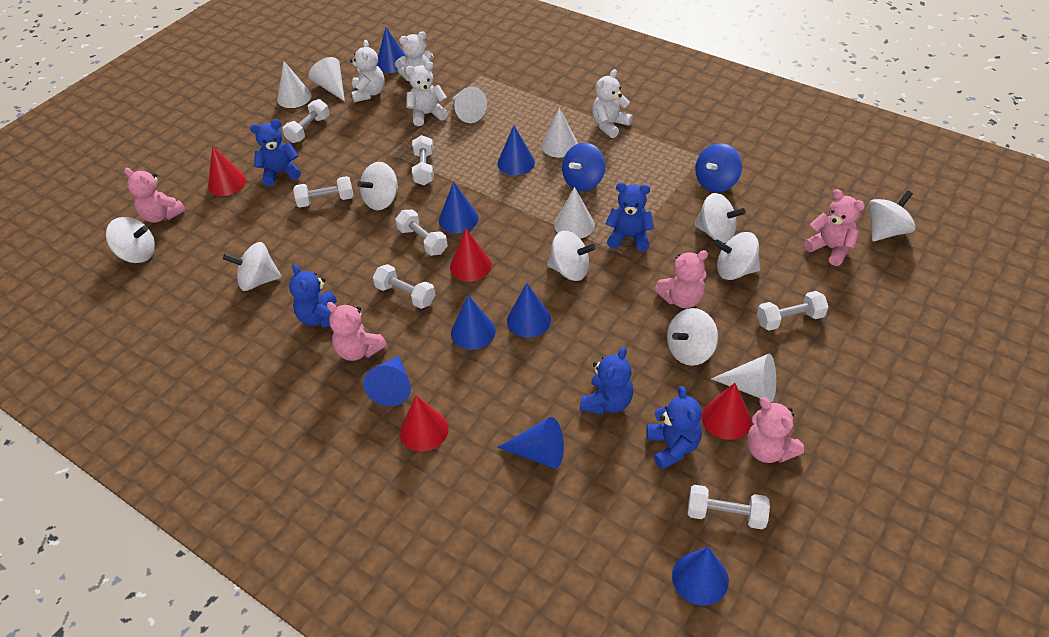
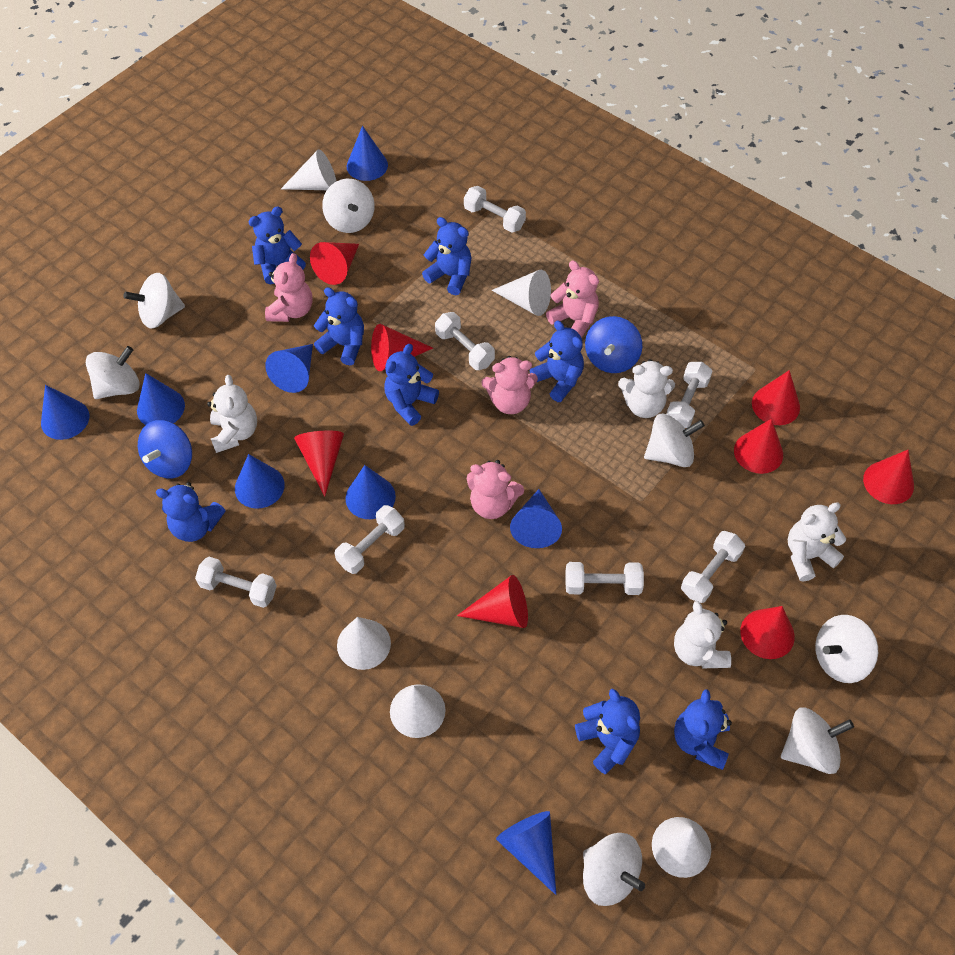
blue teddy bear: [250,119,301,186] [289,264,337,328] [580,347,633,415] [605,183,654,251] [647,386,702,469] = 5 -> [156,482,226,542] [248,206,306,284] [314,287,364,365] [384,344,439,426] [422,217,471,295] [530,320,584,402] [575,689,640,774] [674,689,732,770] = 8
pink teddy bear: [124,168,186,223] [327,302,387,361] [654,250,708,308] [747,397,804,463] [804,189,865,266] = 5 -> [265,253,312,322] [467,460,524,519] [482,356,538,414] [546,261,599,338] = 4
red cone: [208,146,246,196] [400,395,449,451] [450,229,492,281] [702,383,752,440] = 4 -> [294,430,344,497] [310,242,359,285] [371,324,433,371] [457,575,528,628] [734,419,783,474] [740,606,795,659] [752,370,800,425] [863,450,914,504] = 8
white cone: [277,61,312,108] [309,57,345,102] [452,86,487,123] [541,108,578,158] [554,187,595,239] [711,354,776,403] = 6 -> [281,149,336,190] [337,617,391,670] [390,684,445,738] [491,270,551,316] [652,817,711,878] = 5
white spinning top: [106,217,155,263] [223,242,282,291] [357,162,398,210] [547,231,595,281] [667,308,718,366] [694,193,746,243] [714,232,760,280] [869,191,916,241] = 8 -> [86,346,139,399] [124,273,185,328] [322,179,375,233] [583,833,645,906] [644,414,705,467] [781,708,854,774] [815,615,878,683] = 7

